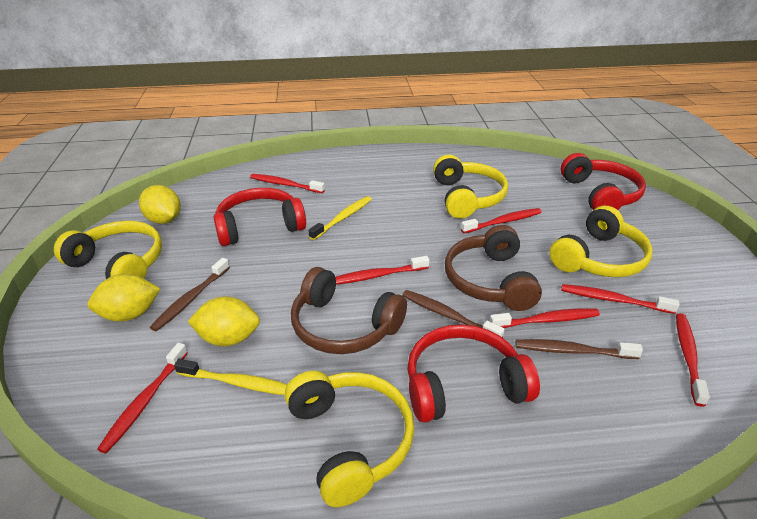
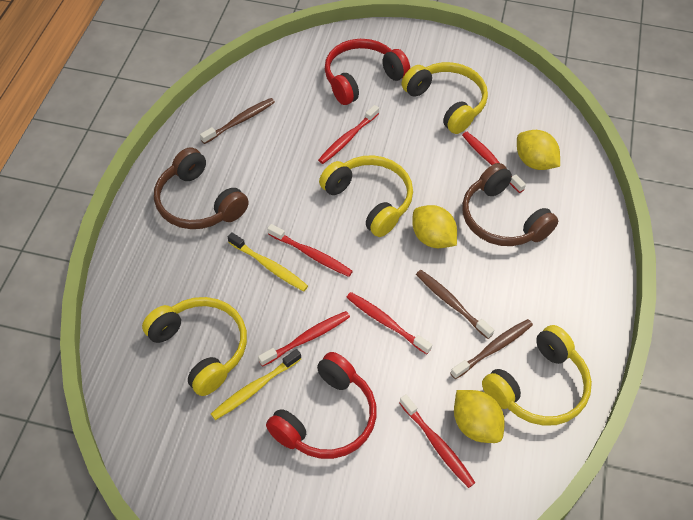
red headphones: [213,188,306,246] [407,324,540,423] [561,153,646,210] = 3 -> [266,352,377,459] [325,39,410,105] = 2
red toothbrush: [97,343,188,453] [250,174,325,193] [335,256,429,285] [461,208,542,233] [490,308,600,328] [561,284,680,314] [676,313,710,407] = 7 -> [258,311,350,367] [267,224,353,277] [318,105,379,164] [346,292,432,354] [400,394,475,488] [462,132,526,193] = 6

